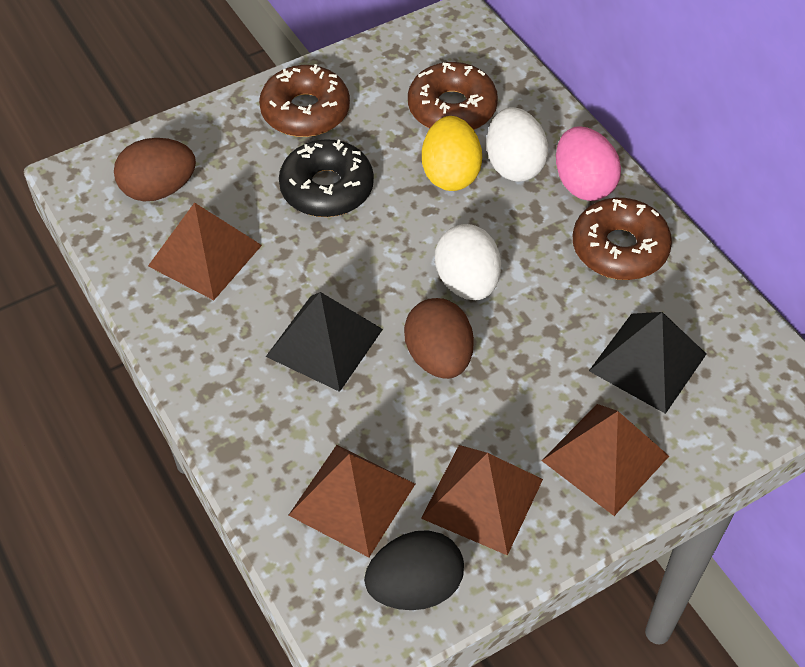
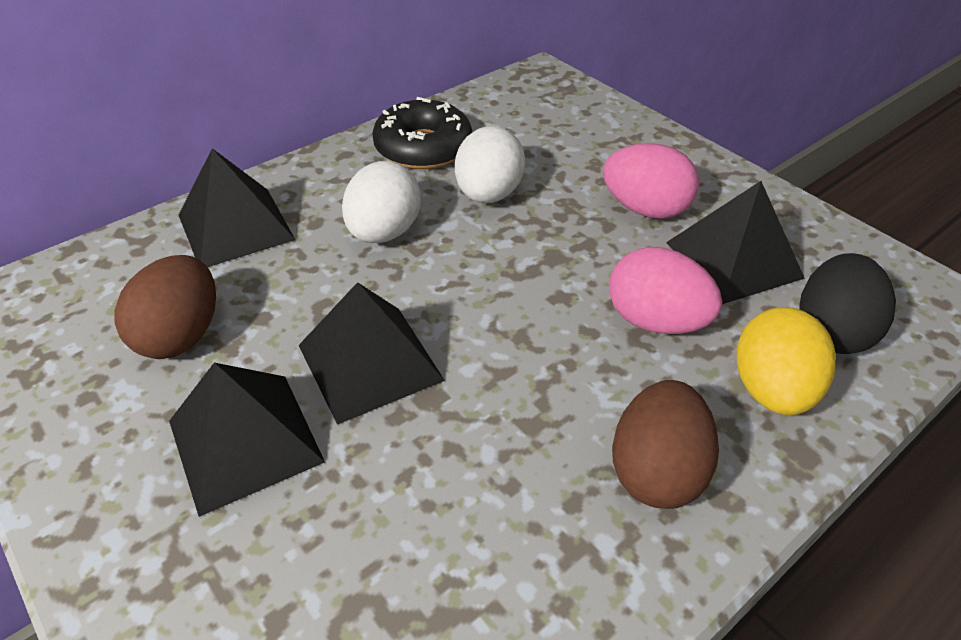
black pyramid: [266,292,383,392] [589,312,706,414] = 2 -> [169,363,325,517] [179,148,295,267] [299,282,445,425] [666,181,805,304] = 4
brown donut: [259,64,350,137] [408,62,498,130] [573,198,672,280] = 3 -> none = 0
brown pyramid: [148,202,262,300] [288,445,415,557] [421,445,543,556] [542,404,669,516] = 4 -> none = 0
pink egg: [556,126,621,201] = 1 -> [603,143,699,219] [609,247,722,334] = 2

